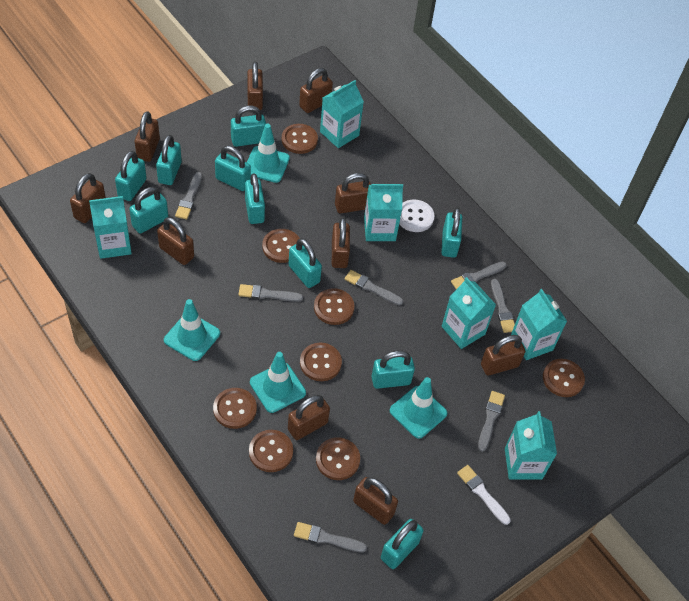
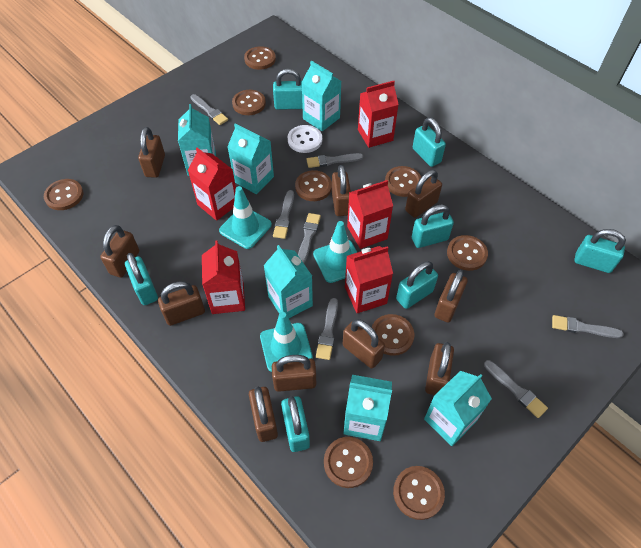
brown button: [213,388,257,429] [249,430,293,472] [262,229,300,263] [282,124,318,154] [300,343,342,381] [314,288,354,325] [316,437,360,480] [543,359,585,397] = 8 -> [44,179,83,210] [232,90,266,115] [244,46,276,70] [295,170,332,201] [324,437,373,488] [372,314,414,356] [385,166,421,197] [393,466,445,520] [447,235,488,271] = 9
red carton: none = 0 -> [188,148,236,221] [202,240,245,314] [345,246,393,313] [347,180,393,249] [358,81,399,148] = 5
turquoise padlock: [115,151,147,201] [129,187,168,234] [156,135,182,185] [215,146,251,191] [231,106,266,147] [245,173,265,224] [289,238,322,288] [372,351,415,389] [381,519,424,569] [441,207,462,258] = 10 -> [125,253,158,305] [273,69,303,110] [281,396,310,452] [396,261,438,309] [412,205,454,248] [413,117,446,167] [574,229,626,273] = 7
turquoise traffic cone: [164,299,220,361] [247,124,290,183] [250,352,306,413] [389,377,447,439] = 4 -> [219,186,272,249] [260,312,313,372] [313,221,358,283] = 3
white brush: [457,465,511,525] = 1 -> none = 0

